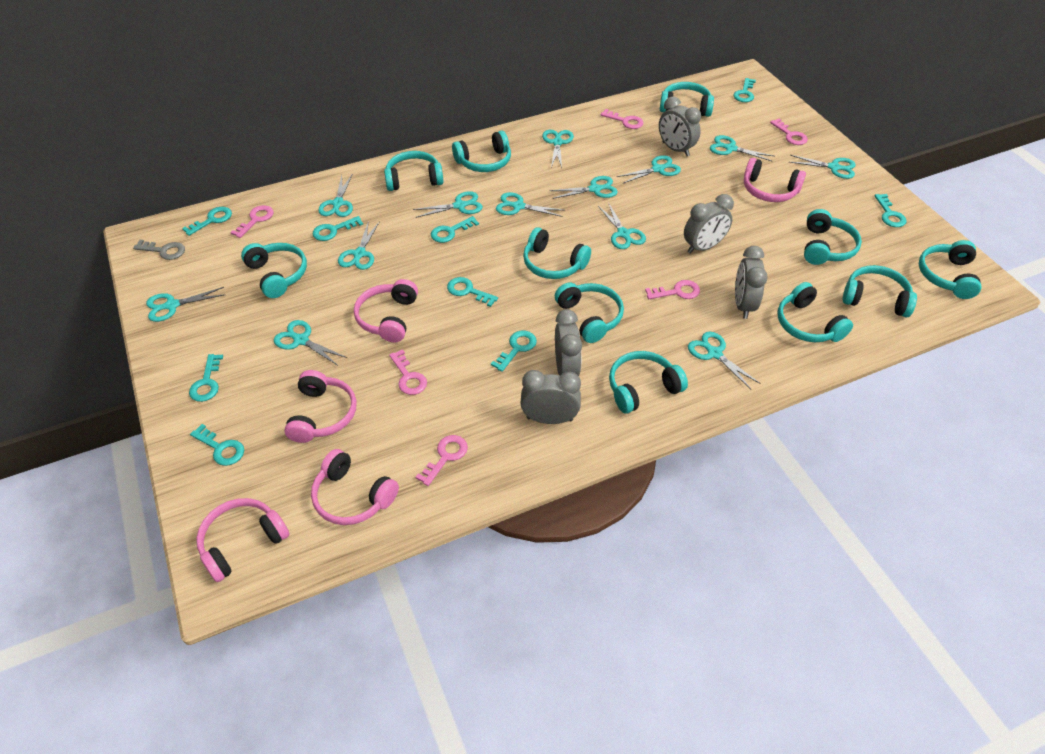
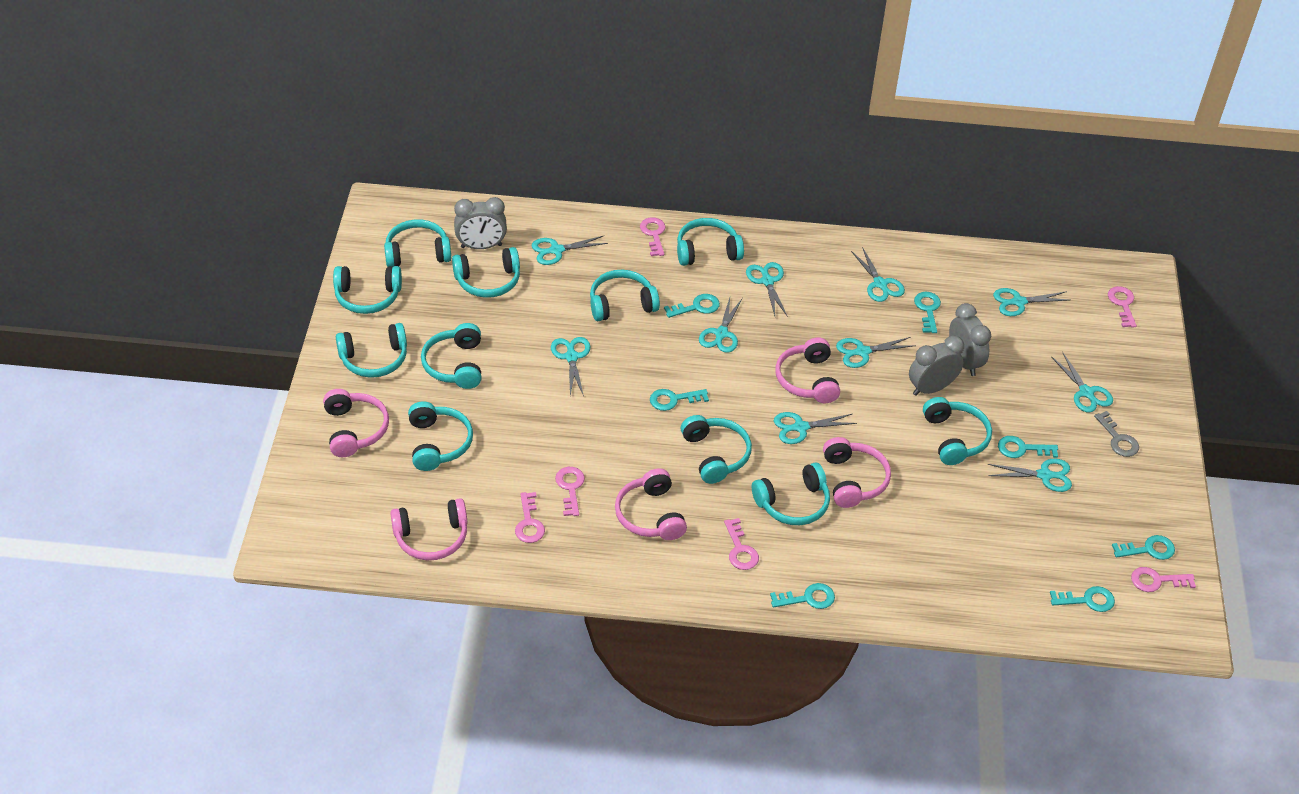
grey clock: [520,370,581,424] [555,309,582,376] [659,96,701,156] [684,194,734,254] [735,246,768,319] = 5 -> [454,197,507,249] [909,335,964,396] [949,303,991,376] = 3
turquoise key: [182,207,232,236] [189,354,223,402] [190,424,244,466] [312,216,363,241] [431,216,479,243] [447,277,498,307] [491,331,537,372] [733,78,756,102] [874,194,907,227] = 9 -> [650,389,709,411] [664,294,720,318] [770,583,835,609] [914,292,941,333] [998,436,1058,458] [1050,586,1115,612] [1112,535,1175,560] = 7
turquoise scissors: [146,287,225,322] [274,320,347,366] [318,173,353,217] [338,221,380,270] [413,191,483,218] [496,192,564,217] [542,130,574,168] [550,176,618,199] [598,202,646,249] [617,155,681,184] [688,332,761,390] [710,135,774,162] [790,155,856,179] = 13 -> [532,236,608,265] [551,337,591,396] [699,298,743,353] [746,262,788,317] [774,412,857,444] [836,337,916,368] [851,247,905,302] [988,458,1072,492] [993,288,1069,316] [1051,352,1113,412] = 10

